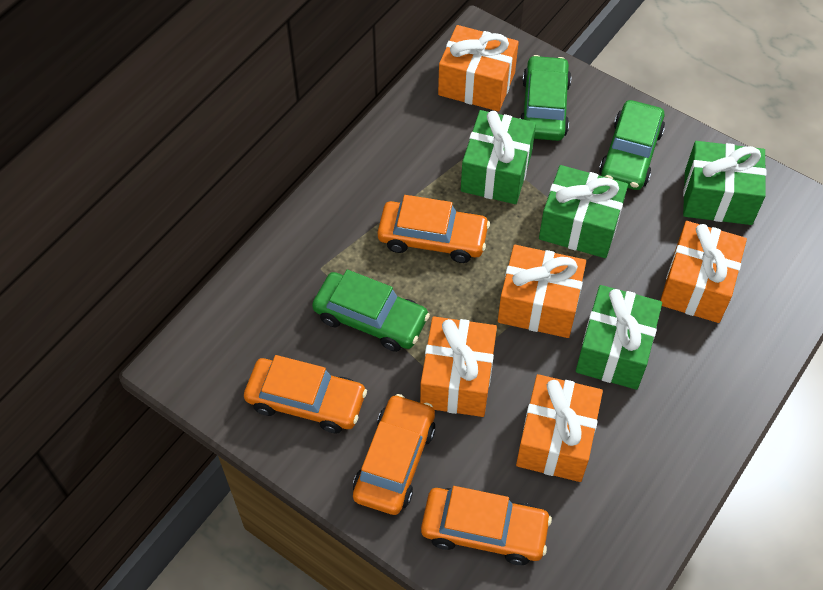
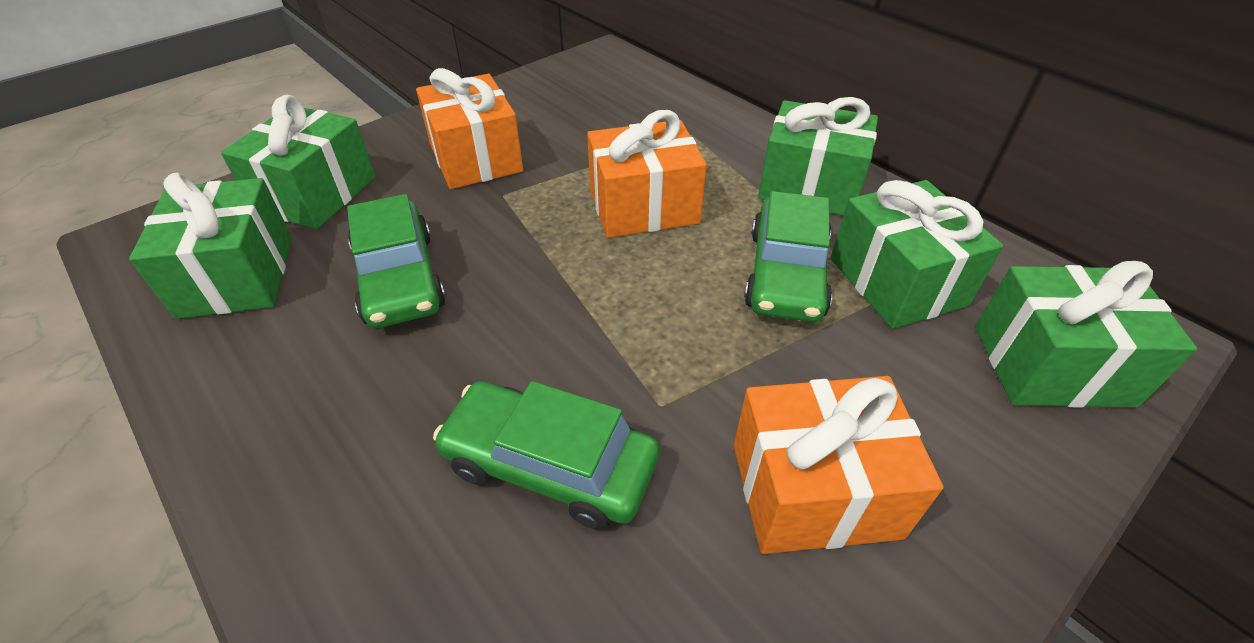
green gift: [461,110,536,204] [539,165,628,258] [576,285,662,390] [683,141,766,225] = 4 -> [129,173,292,319] [221,95,375,229] [758,97,878,216] [831,180,1003,329] [975,261,1197,408] = 5
orange car: [244,355,367,433] [353,394,436,515] [378,195,490,263] [421,486,552,565] = 4 -> none = 0
orange gift: [420,316,497,417] [438,25,519,111] [498,245,586,338] [516,374,603,482] [660,221,747,323] = 5 -> [416,68,523,189] [587,110,707,238] [734,376,943,554] = 3

